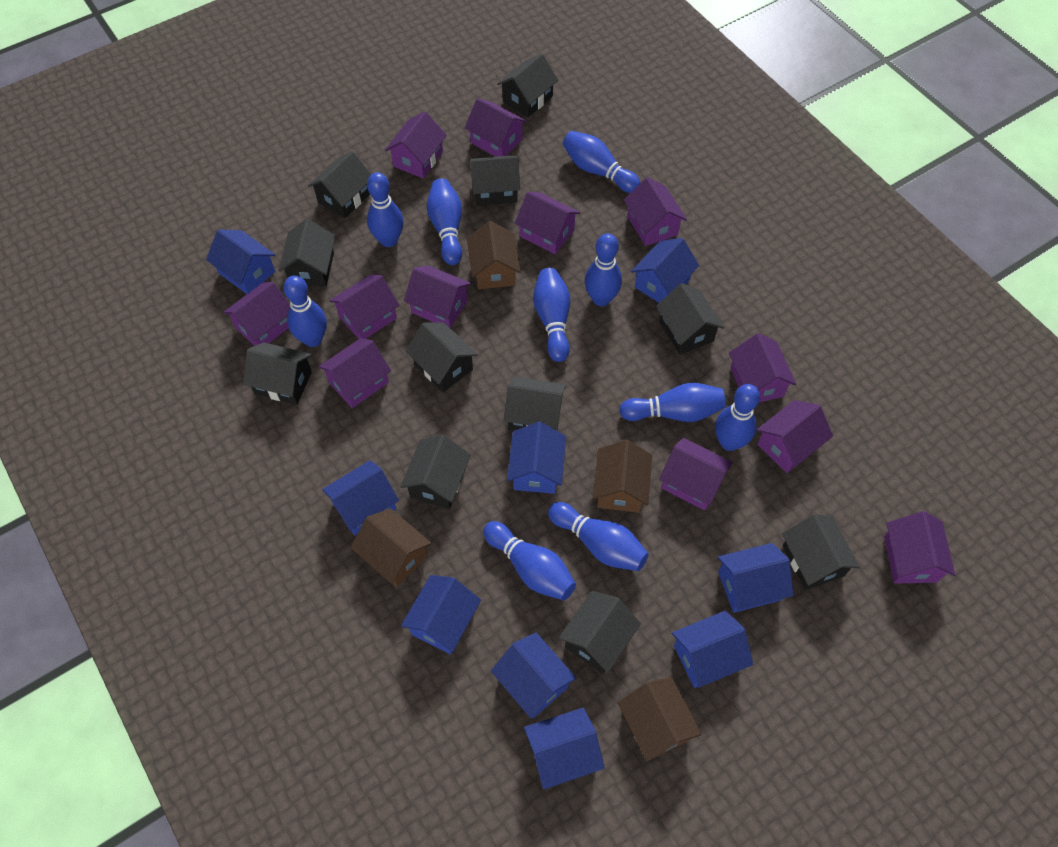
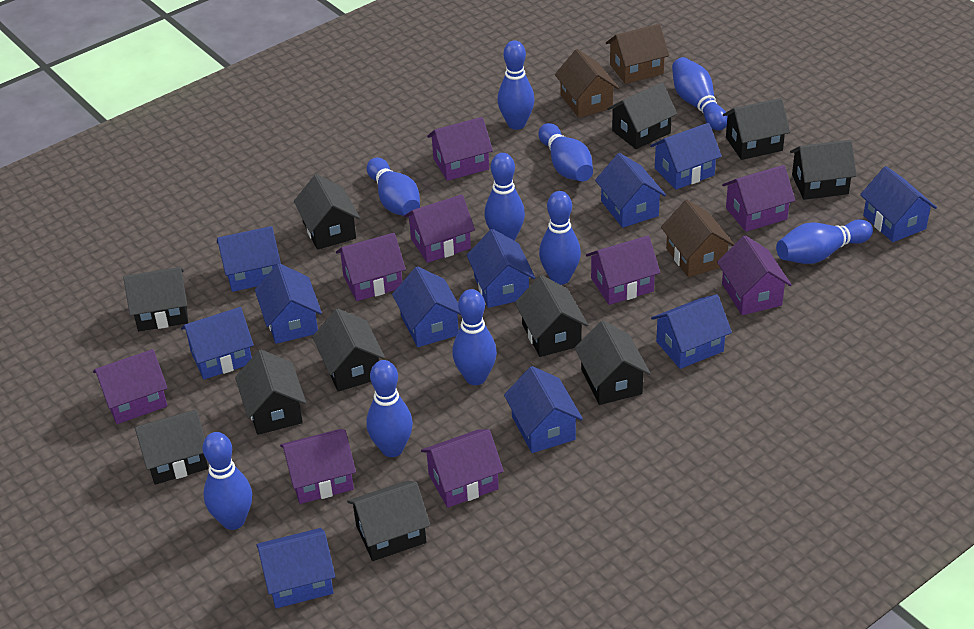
blue house: [206,230,275,294] [322,460,399,535] [401,575,481,655] [491,633,576,718] [507,422,566,494] [524,708,605,789] [631,238,699,303] [672,611,753,688] [718,543,794,613] = 9 -> [181,307,254,379] [217,226,281,292] [255,263,322,344] [256,528,335,608] [392,266,461,347] [467,229,535,308] [504,366,583,453] [595,153,666,228] [650,123,722,190] [651,294,732,369] [860,166,937,242] = 11
brown house: [351,508,431,587] [467,221,520,289] [593,440,652,513] [618,677,702,761] = 4 -> [555,49,619,118] [606,24,669,84] [661,200,734,277] = 3
purple house: [223,282,290,346] [319,338,391,408] [330,275,399,339] [385,111,447,178] [404,265,471,328] [465,98,527,157] [515,192,580,254] [624,177,687,246] [659,438,733,510] [729,333,796,403] [757,400,833,473] [884,511,955,584] = 12 -> [93,349,167,424] [280,429,356,504] [336,233,406,301] [404,194,475,263] [421,429,504,508] [427,117,493,181] [586,236,660,305] [717,235,792,315] [722,165,796,232] = 9

